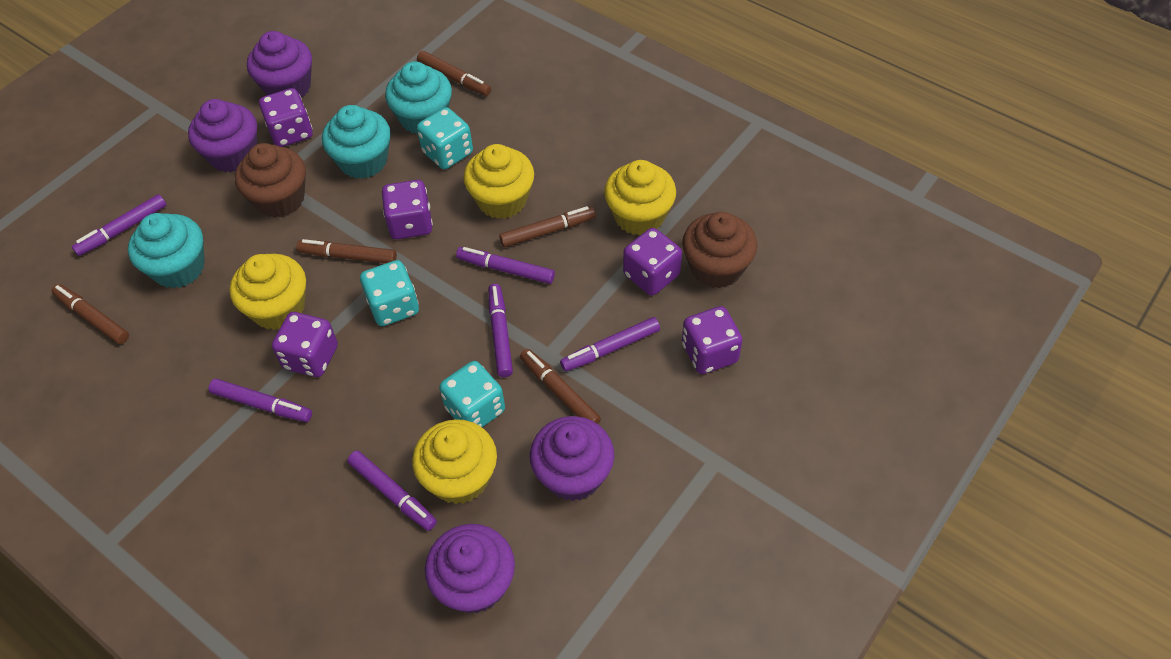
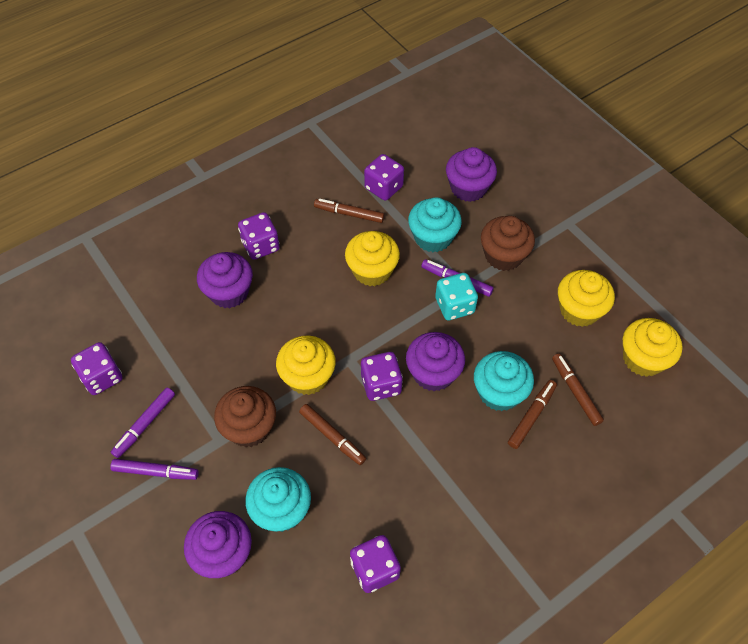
brown marker: [52,284,129,344] [296,239,397,263] [417,51,491,96] [499,206,596,247] [520,349,601,424] = 5 -> [299,404,366,465] [314,199,385,223] [508,380,557,449] [552,353,604,426] = 4
purple marker: [72,194,166,256] [209,379,312,422] [347,451,437,531] [456,247,555,284] [488,284,513,377] [560,317,660,371] = 6 -> [110,459,199,480] [111,388,175,458] [421,259,494,297] = 3
turquoise dice: [360,260,419,326] [417,107,473,169] [439,361,505,427] = 3 -> [435,273,478,320] = 1

